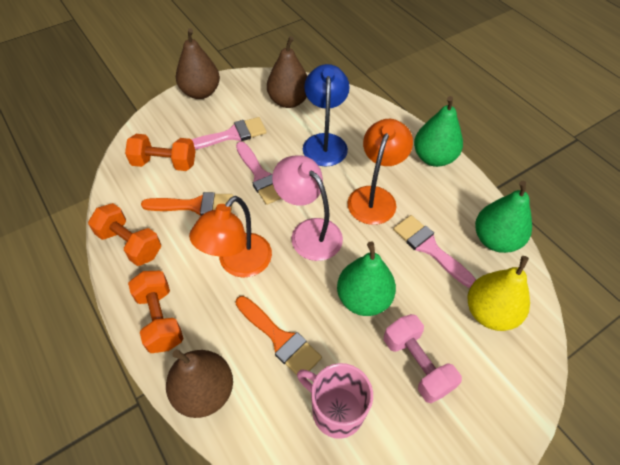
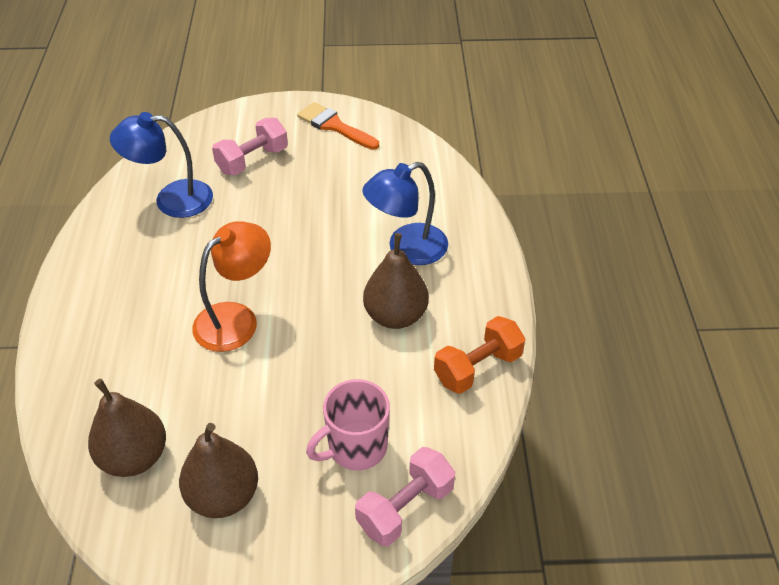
blue lamp: [303,64,350,167] = 1 -> [110,112,213,218] [362,162,448,265] = 2
green pear: [337,242,396,316] [414,96,463,167] [475,181,532,253] = 3 -> none = 0
orange brush: [141,192,233,216] [236,296,322,375] = 2 -> [297,102,379,150] = 1
orange dumbbell: [88,203,161,266] [125,134,195,171] [128,271,184,353] = 3 -> [434,316,525,394] = 1
orange lamp: [189,196,272,278] [347,119,413,225] = 2 -> [192,221,271,352] = 1
pink brush: [191,117,267,150] [236,142,282,205] [393,215,476,288] = 3 -> none = 0
pink dumbbell: [384,314,462,403] = 1 -> [212,118,288,175] [355,447,455,546] = 2
pink lamp: [272,155,343,261] = 1 -> none = 0
yellow pear: [467,256,530,331] = 1 -> none = 0

